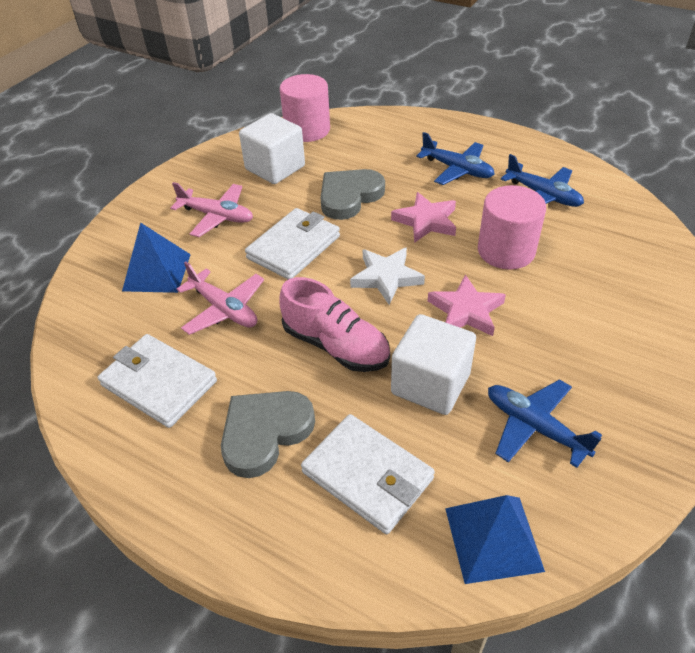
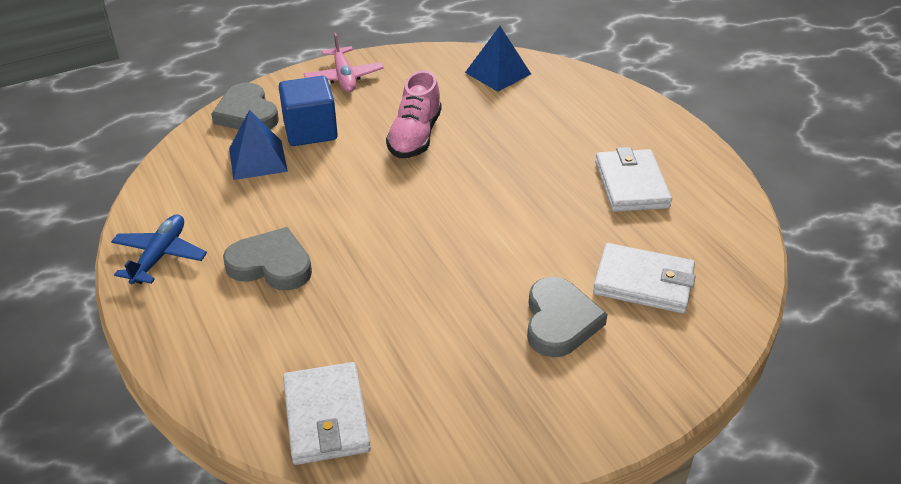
blue cube: none = 0 -> [279,76,338,146] = 1
blue plane: [416,132,494,185] [488,379,602,468] [501,154,584,207] = 3 -> [111,214,207,285] = 1
grey heart: [221,391,315,478] [321,169,385,220] = 2 -> [211,83,279,130] [223,227,312,290] [527,277,608,357] = 3
pink cylinder: [280,74,330,142] [478,185,546,270] = 2 -> none = 0
pink plane: [170,182,253,237] [177,261,264,335] = 2 -> [304,33,384,92] = 1
pink star: [391,192,456,243] [428,274,506,336] = 2 -> none = 0
white cube: [239,113,305,184] [391,314,476,415] = 2 -> none = 0
white star: [350,248,425,305] = 1 -> none = 0

